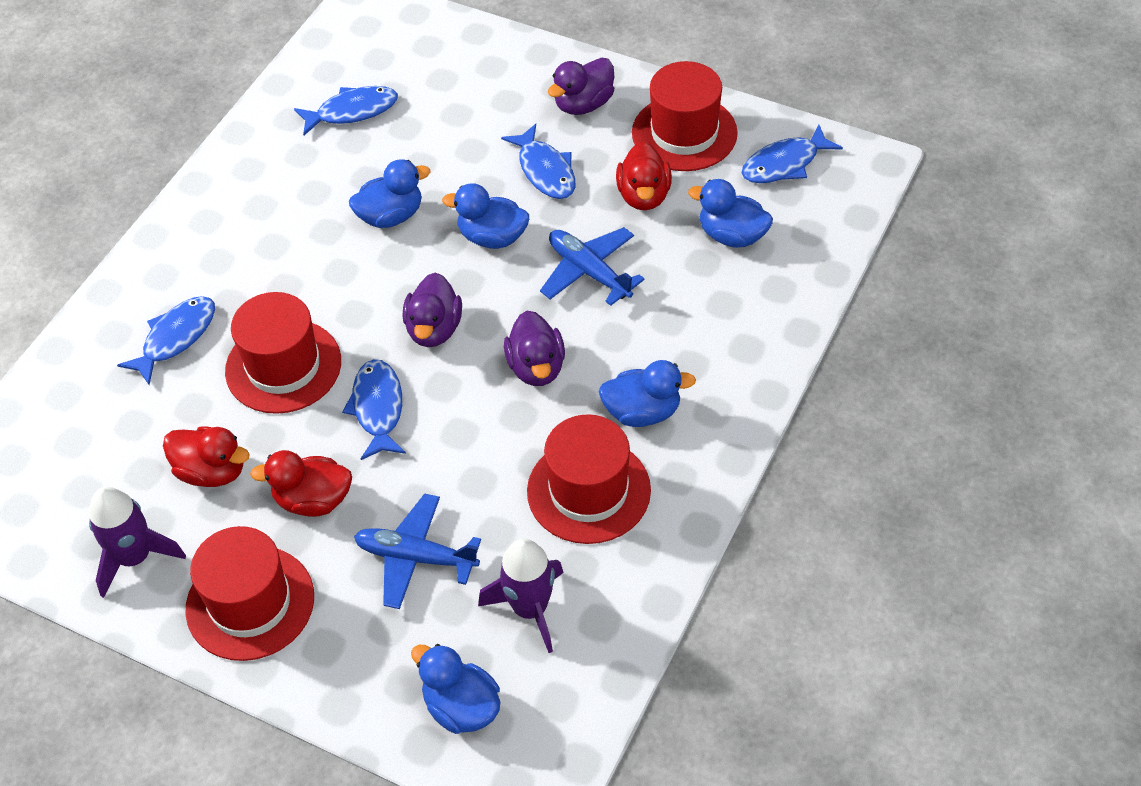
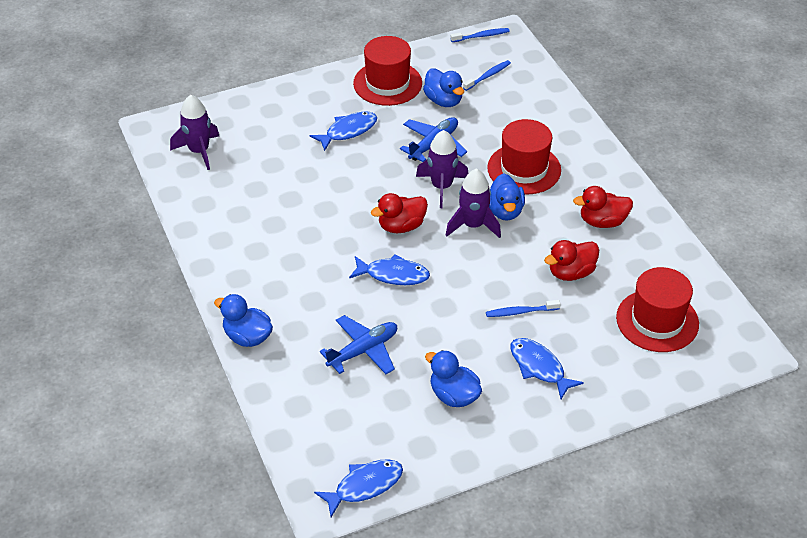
blue duck: [349,159,430,228] [411,644,500,734] [442,183,529,249] [599,360,696,427] [688,179,773,248] = 5 -> [214,294,273,347] [423,68,464,107] [425,350,482,407] [489,173,525,221] = 4
blue fish: [117,296,215,385] [294,86,398,135] [342,359,406,460] [501,124,575,199] [742,125,843,183] = 5 -> [310,111,377,151] [314,459,403,517] [349,254,430,285] [510,338,584,399] = 4
blue toothbrush: none = 0 -> [451,28,510,42] [463,60,511,91] [486,300,561,317] = 3
purple duck: [403,272,462,347] [504,311,565,386] [548,58,614,115] = 3 -> none = 0
purple rocket: [89,487,186,598] [478,539,564,653] = 2 -> [170,95,219,170] [416,130,468,208] [446,168,501,238] = 3
red hat: [186,526,314,661] [225,292,341,414] [527,414,651,544] [632,61,738,171] = 4 -> [353,36,422,106] [487,119,561,194] [616,267,699,352] = 3

